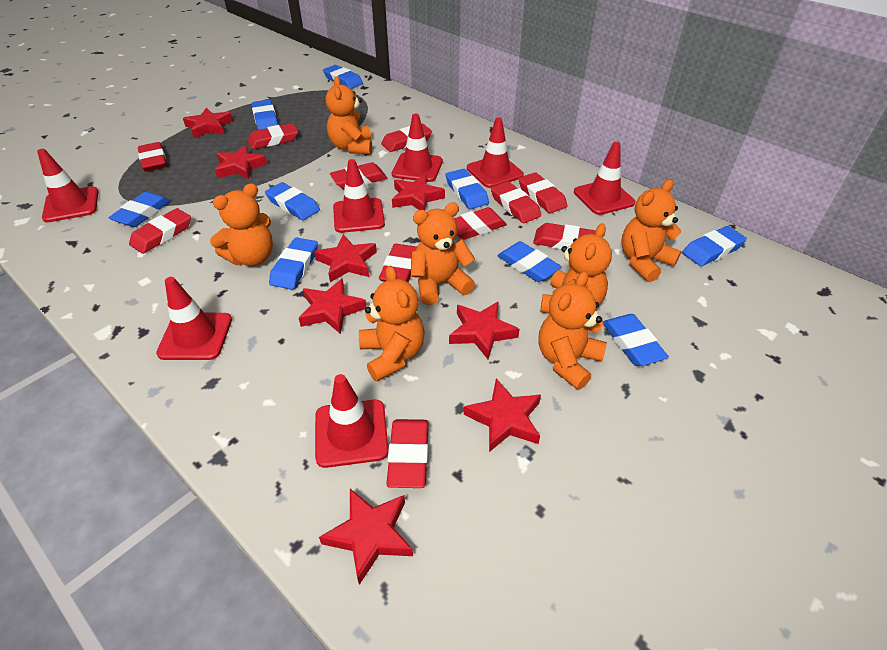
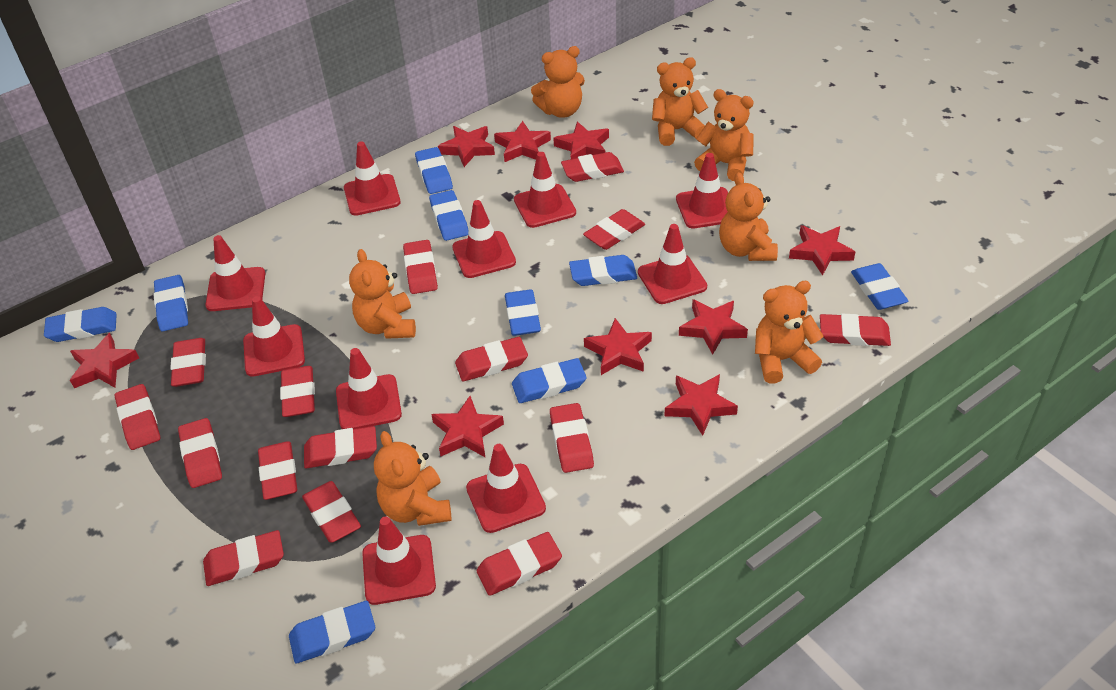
red eraser: [129,208,191,254] [138,142,167,172] [248,123,298,149] [330,162,387,189] [379,244,417,282] [381,124,432,152] [387,419,429,488] [454,207,507,240] [491,181,541,223] [518,172,567,213] [533,223,596,249] = 11 -> [115,384,160,450] [170,338,206,387] [178,418,222,488] [203,530,284,586] [258,441,297,500] [280,366,315,417] [302,481,361,543] [304,426,377,468] [403,240,438,294] [455,337,528,381] [477,532,562,596] [550,403,594,473] [561,152,624,182] [583,209,645,250] [820,314,891,346] = 15
red star: [183,108,233,138] [215,145,268,180] [299,278,367,334] [314,234,377,282] [319,489,413,585] [392,174,445,210] [449,302,520,360] [464,379,541,452] = 8 -> [70,333,139,388] [431,396,504,458] [438,126,495,167] [494,121,551,162] [553,122,609,159] [584,318,652,375] [665,374,738,436] [679,299,748,355] [789,225,855,275] = 9
red traffic cone: [37,149,98,222] [156,277,232,360] [315,374,389,468] [333,159,385,233] [392,114,443,182] [467,117,524,188] [574,142,635,215] = 7 -> [205,235,265,311] [243,296,305,377] [336,348,402,429] [344,141,401,216] [362,516,436,605] [452,200,516,278] [466,444,546,533] [514,152,576,228] [638,224,707,304] [676,153,728,228] = 10

